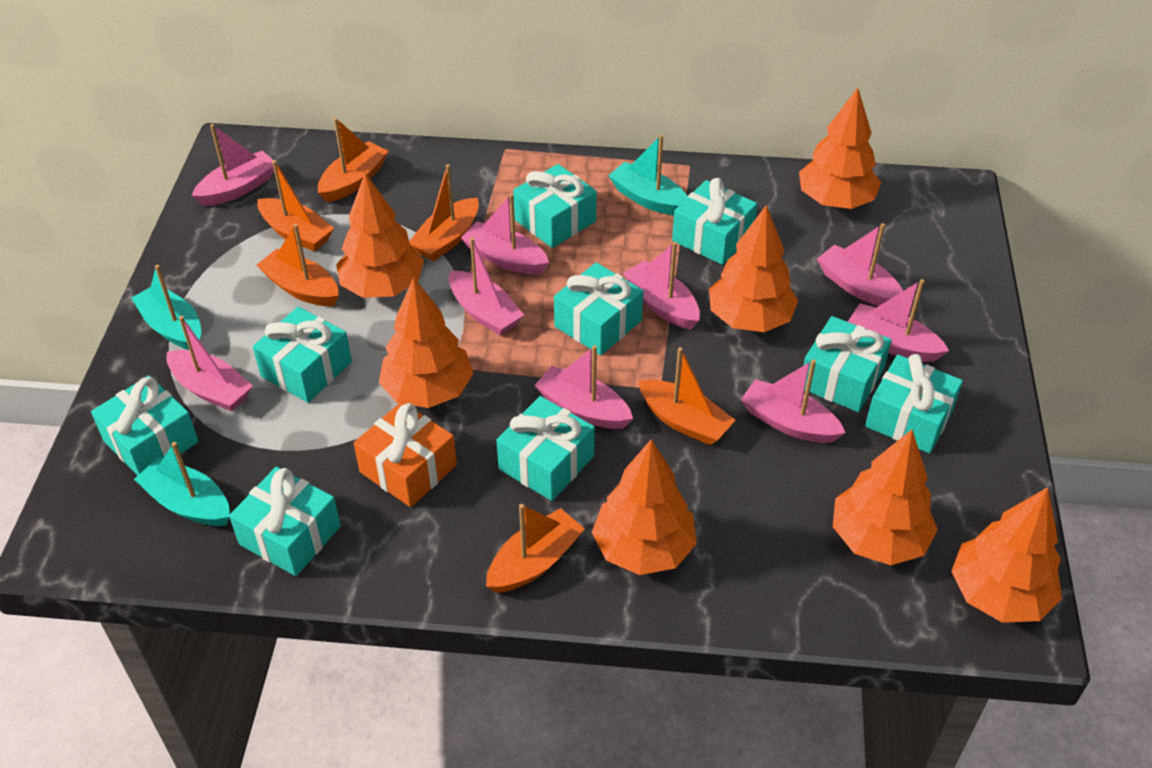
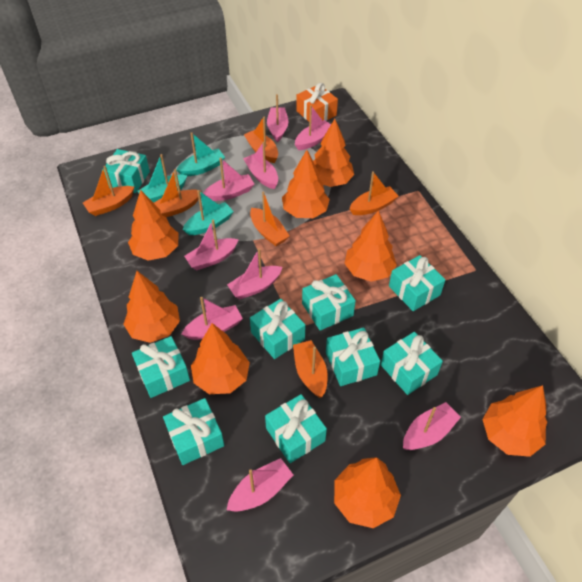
orange tree: [336,173,424,298] [379,277,474,408] [592,439,697,575] [709,205,798,332] [799,88,881,209] [833,430,938,565] [951,487,1062,623] = 7 -> [123,271,180,343] [128,190,179,261] [191,323,250,394] [282,150,330,218] [313,119,354,187] [334,457,401,528] [344,210,397,282] [482,385,547,457] = 8

